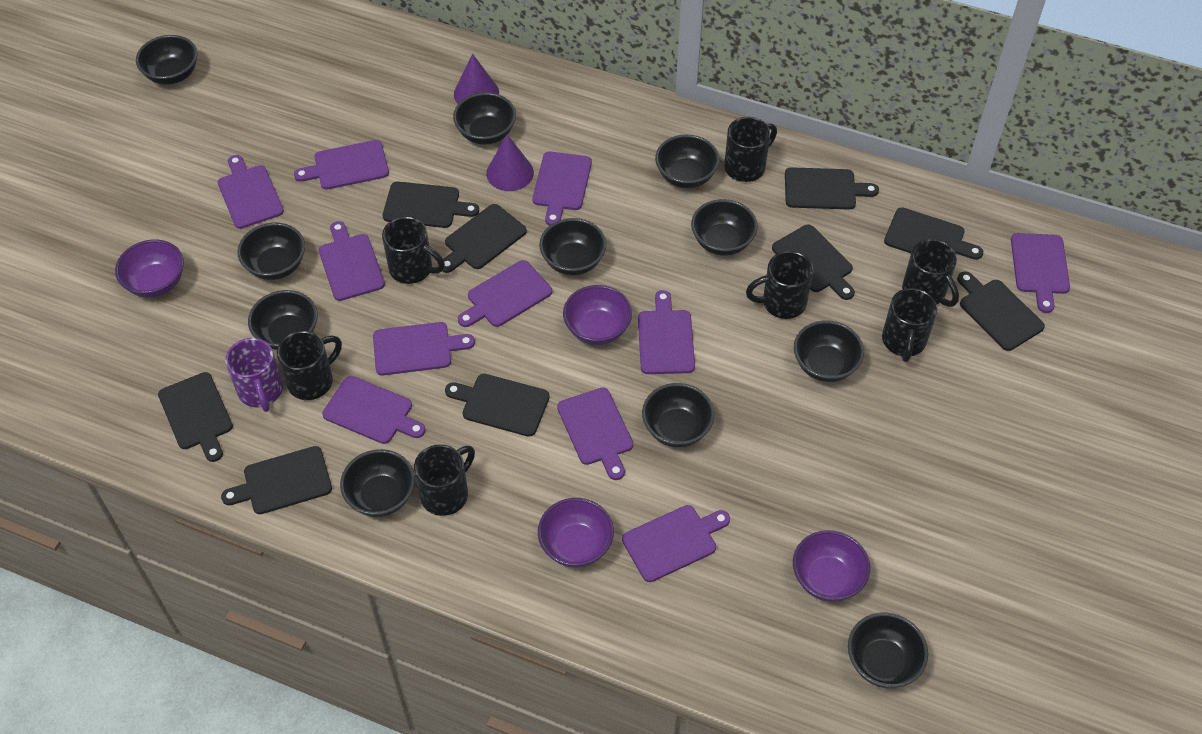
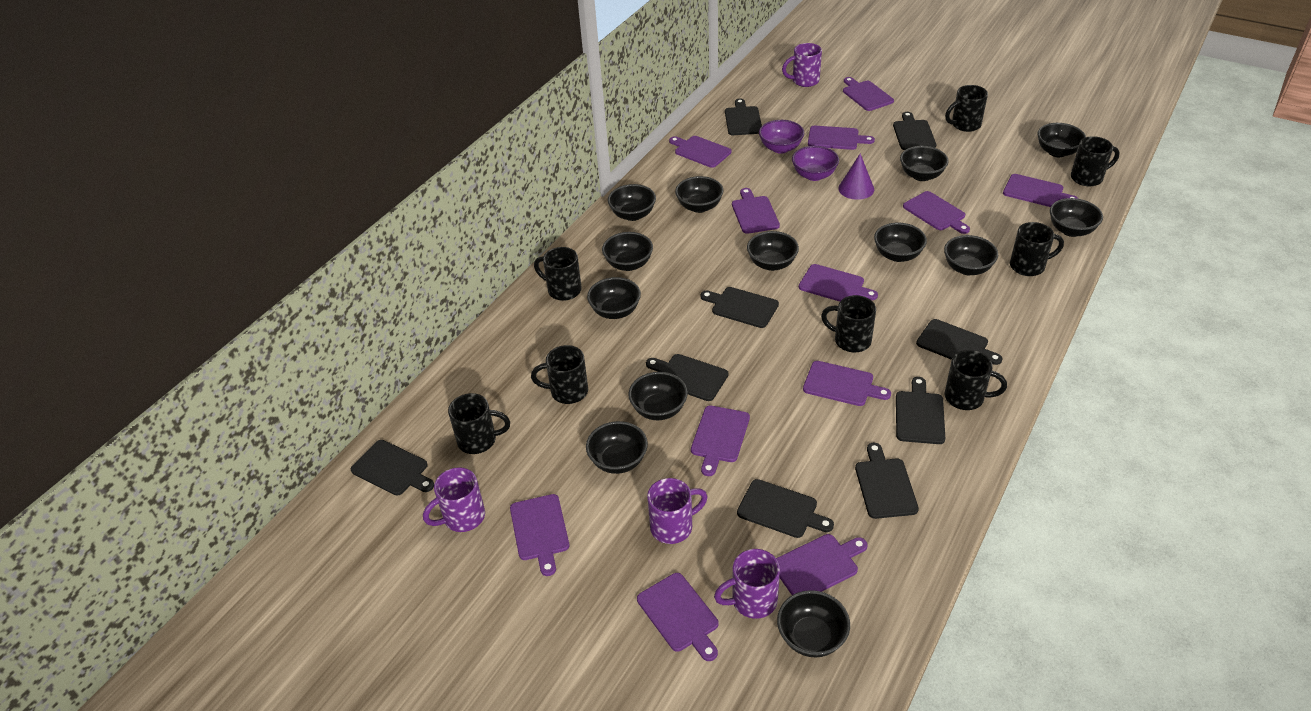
black bowl: [136,35,197,85] [237,223,305,280] [248,290,318,350] [340,449,415,517] [453,92,516,145] [539,218,606,275] [642,383,715,447] [655,134,720,188] [691,199,758,256] [794,320,864,382] [848,613,928,688] = 11 -> [586,421,648,474] [587,277,641,319] [602,232,653,271] [608,184,656,221] [628,372,688,420] [675,176,724,213] [747,231,799,271] [777,590,850,657] [874,222,927,262] [900,146,949,181] [944,235,998,275] [1037,123,1086,157] [1050,198,1103,237] = 13
black mug: [277,331,342,400] [382,217,445,284] [414,444,475,516] [724,117,777,182] [746,251,813,319] [882,288,937,362] [902,239,959,307] = 7 -> [448,393,510,454] [531,345,588,404] [534,247,582,301] [821,295,876,352] [945,85,988,132] [945,350,1007,410] [1010,222,1064,276] [1071,136,1120,186] = 8
purple bowl: [115,239,184,298] [538,498,614,568] [563,285,632,345] [793,530,870,602] = 4 -> [759,120,804,154] [792,146,839,181] = 2
purple cone: [454,54,499,104] [486,134,534,191] = 2 -> [838,153,874,200] = 1
purple cutting board: [218,155,284,229] [294,140,389,190] [319,221,385,301] [322,376,426,444] [373,322,475,375] [458,260,552,327] [532,151,592,226] [557,388,633,480] [622,505,730,582] [638,290,695,374] [1011,233,1070,313] = 11 -> [510,494,569,576] [637,573,718,661] [669,136,732,168] [691,406,750,476] [732,188,780,234] [776,534,868,595] [799,264,878,302] [803,361,891,406] [808,126,875,150] [843,77,894,111] [903,191,970,234] [1003,174,1079,207] = 12
purple mug: [225,338,283,412] = 1 -> [423,467,485,532] [647,478,708,544] [714,549,780,619] [782,43,822,87] = 4

